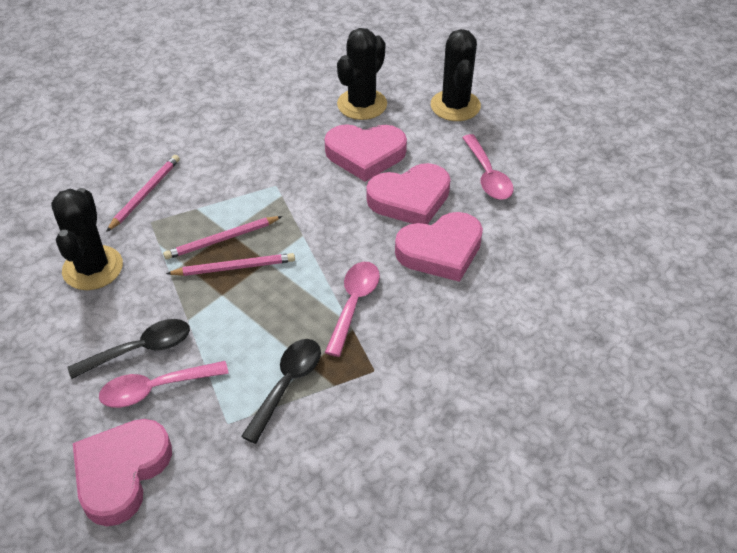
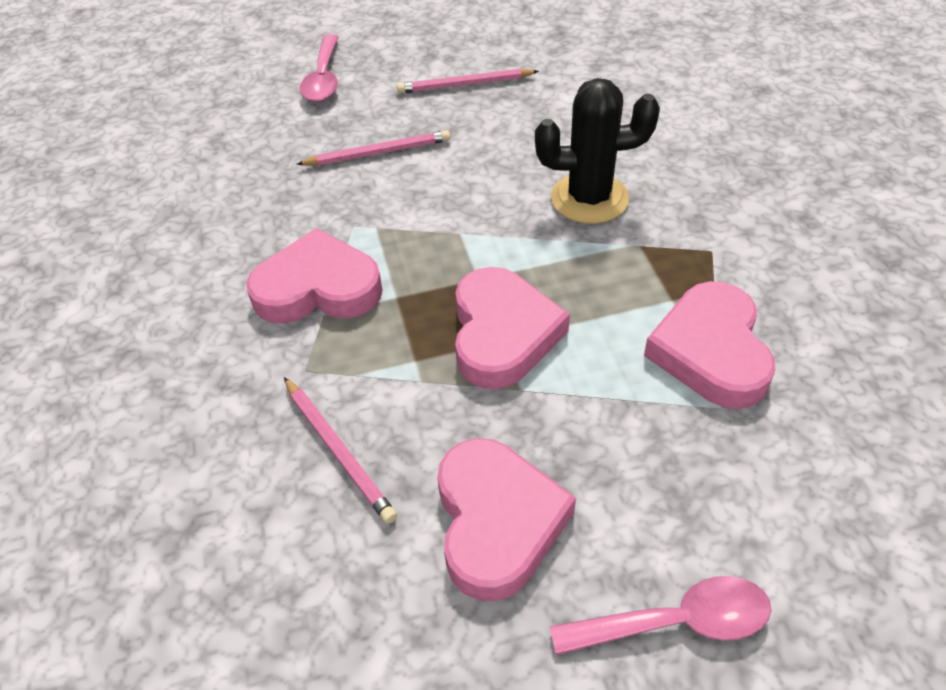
black cactus: [51,188,123,290] [337,28,387,120] [431,29,481,121] = 3 -> [535,78,660,224] = 1
black spoon: [67,319,190,379] [241,339,321,444] = 2 -> none = 0
pink spoon: [99,361,229,408] [325,262,380,357] [462,134,514,200] = 3 -> [300,34,338,102] [550,576,772,655] = 2

